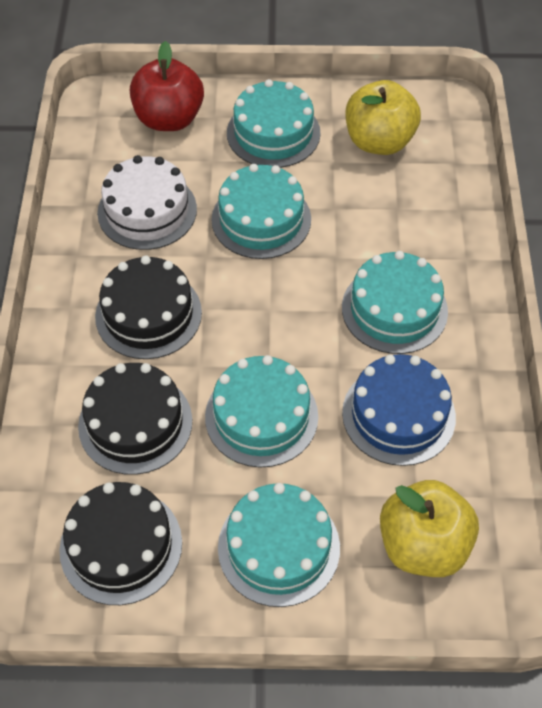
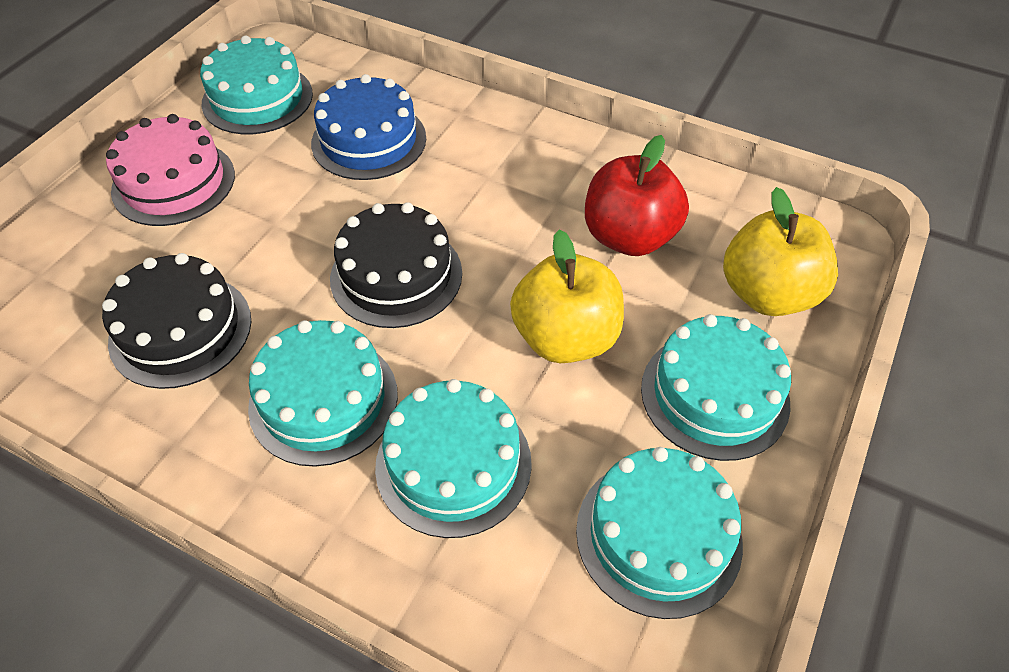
black cake: [59,482,182,605] [78,363,192,475] [95,255,202,359] = 3 -> [102,253,251,389] [330,202,462,328] = 2
pink cake: none = 0 -> [106,114,235,226] = 1
white cake: [97,155,197,250] = 1 -> none = 0

